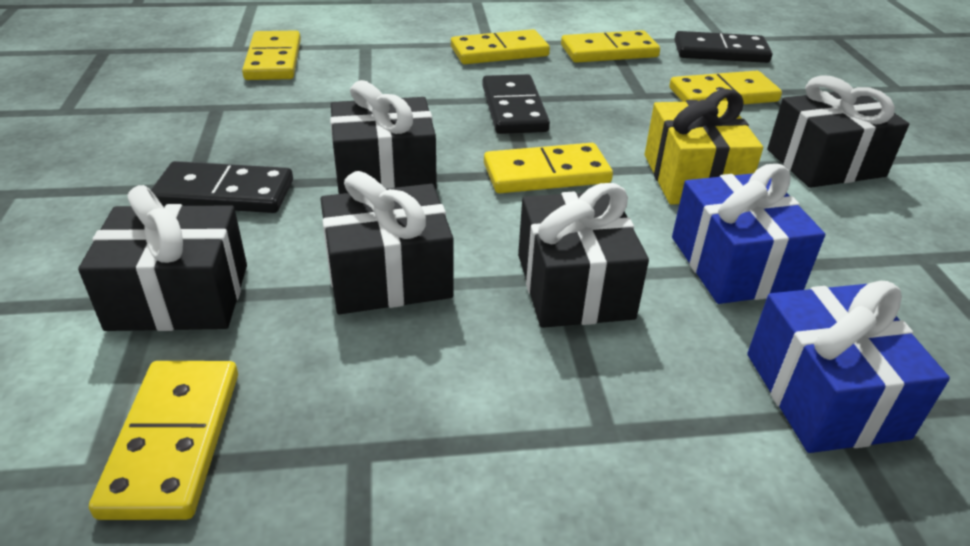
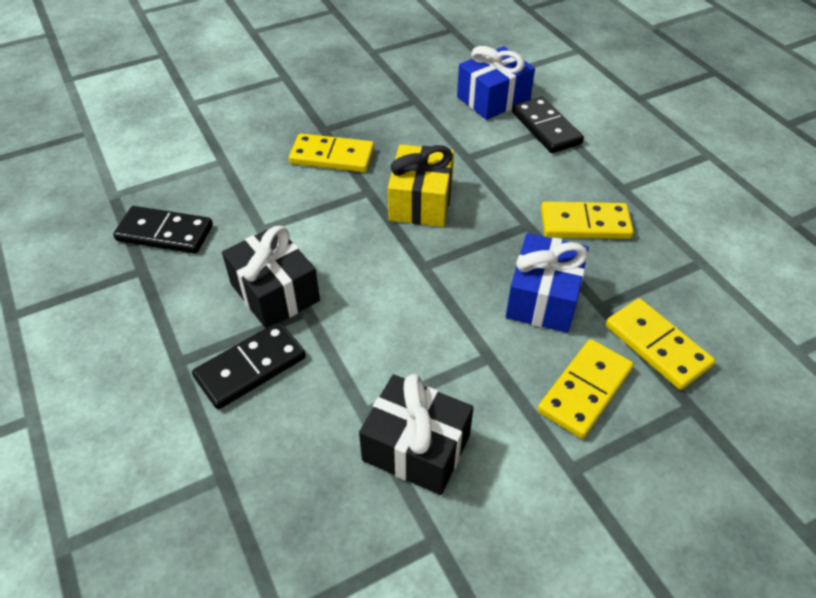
black gift: [78,185,247,331] [321,171,453,314] [330,80,437,194] [518,183,649,328] [767,75,909,188] = 5 -> [222,225,320,328] [359,374,474,495] = 2
yellow domino: [89,361,238,520] [242,30,301,80] [451,29,550,64] [484,143,613,193] [561,30,660,63] [669,71,782,104] = 6 -> [289,133,374,172] [537,339,634,439] [541,201,634,239] [606,298,715,390] = 4

